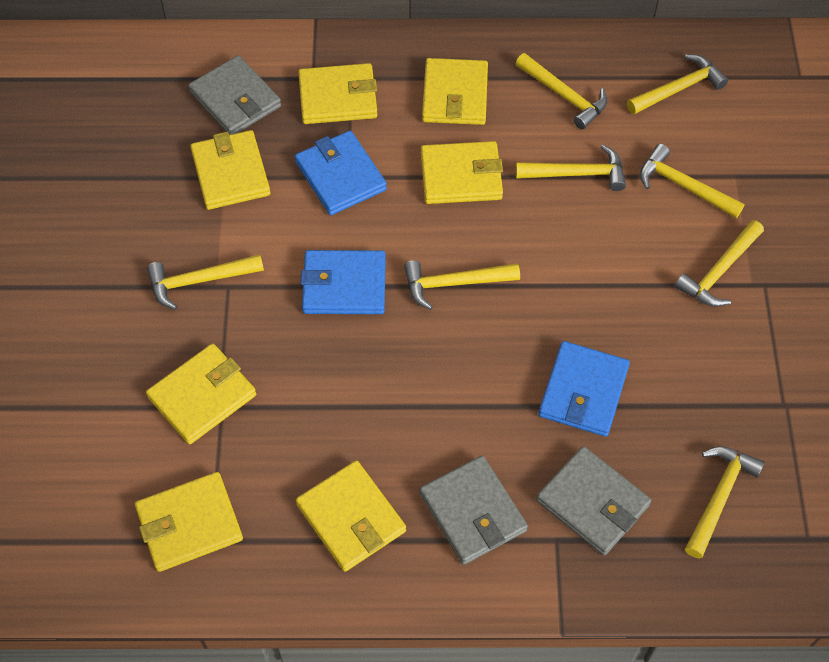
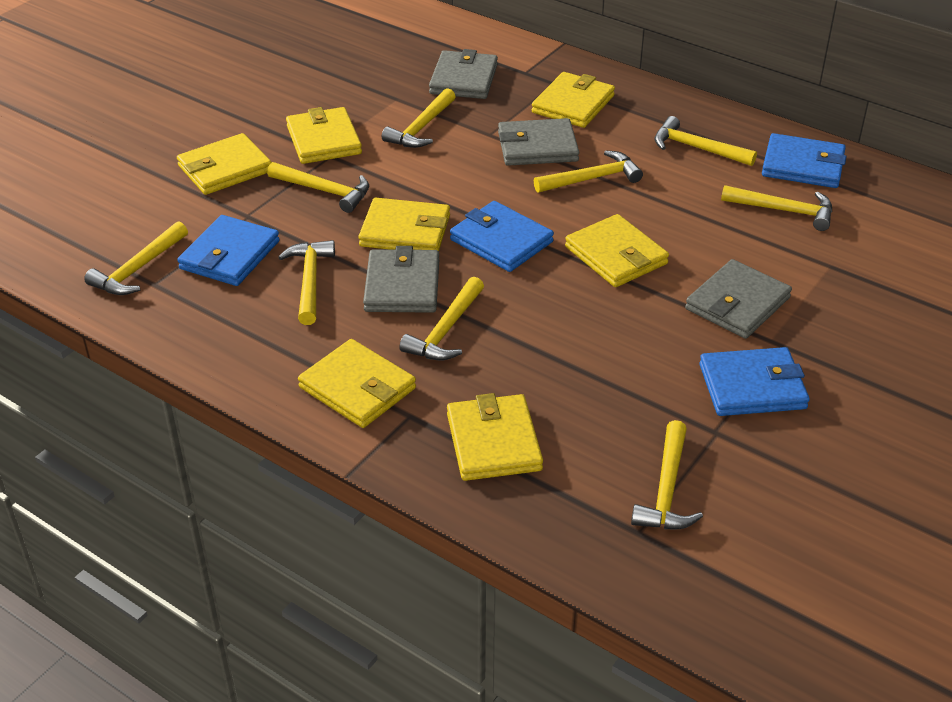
blue wallet: [295,131,387,215] [300,250,386,314] [538,341,630,437] = 3 -> [177,215,280,286] [450,201,554,272] [699,347,810,416] [762,133,846,188] = 4
grey wallet: [188,55,281,135] [420,456,528,565] [536,446,651,556] = 3 -> [363,246,439,313] [429,49,498,99] [498,118,579,166] [685,259,792,339] = 4
yellow hammer: [147,254,264,310] [404,260,520,310] [516,53,607,130] [516,145,626,191] [627,54,728,114] [640,144,745,218] [675,220,764,307] [685,446,765,559] = 8 -> [84,221,188,295] [267,162,369,213] [278,240,335,325] [382,88,456,148] [399,277,484,361] [534,150,643,193] [631,420,703,529] [655,116,757,166] [721,185,833,231] = 9

